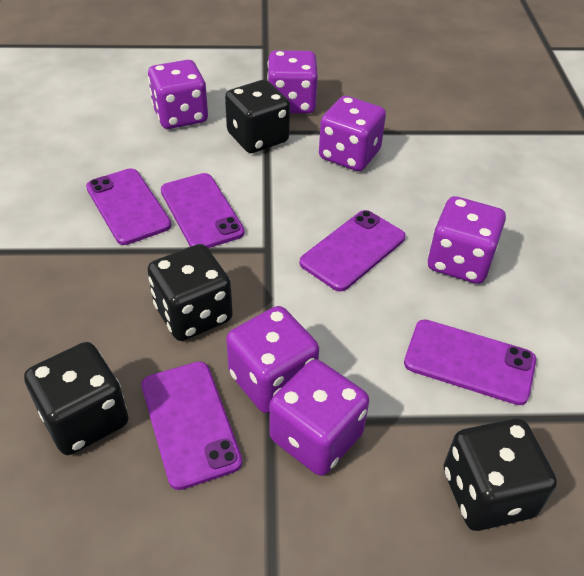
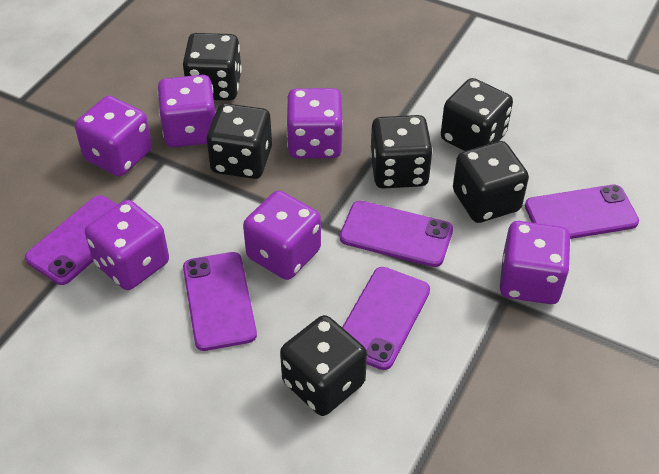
black dice: [24,342,128,455] [147,244,233,341] [225,80,290,153] [443,418,557,531] = 4 -> [183,33,242,101] [207,103,272,179] [280,315,367,416] [370,115,433,189] [441,78,513,151] [453,141,529,223] = 6

